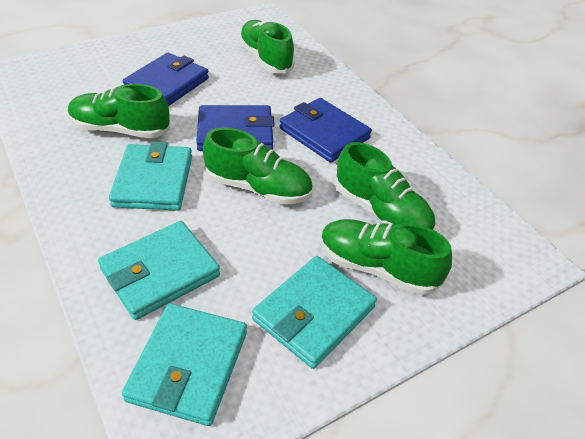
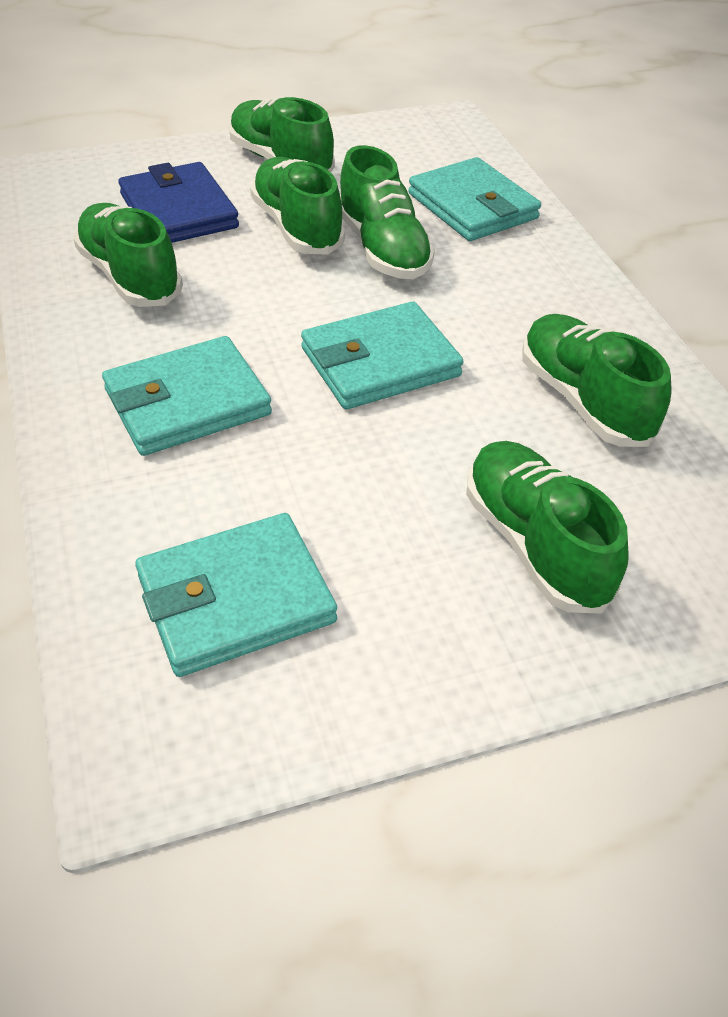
blue wallet: [123,53,209,106] [196,105,275,151] [279,98,372,163] = 3 -> [118,162,239,243] = 1
green shoe: [68,84,170,138] [203,127,313,204] [239,20,295,73] [321,219,452,295] [335,142,435,230] = 5 -> [73,203,183,307] [229,96,335,172] [250,157,345,255] [340,145,435,279] [466,441,629,613] [522,314,671,447] = 6

